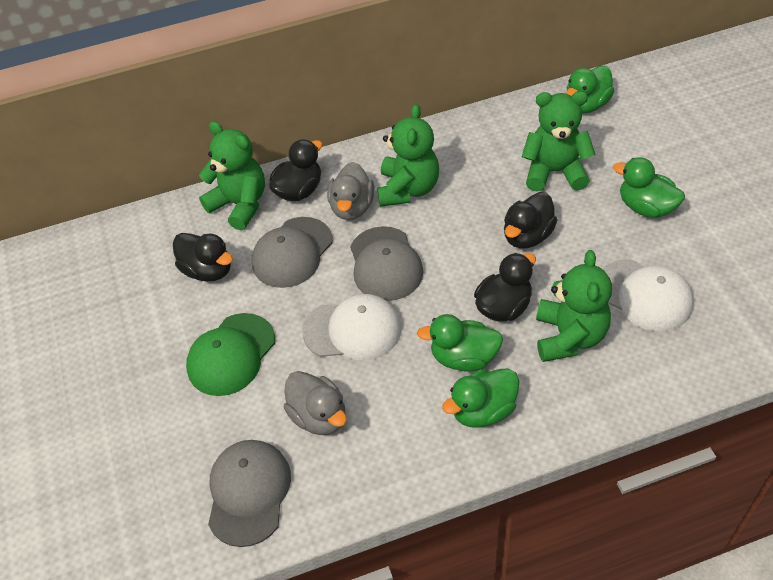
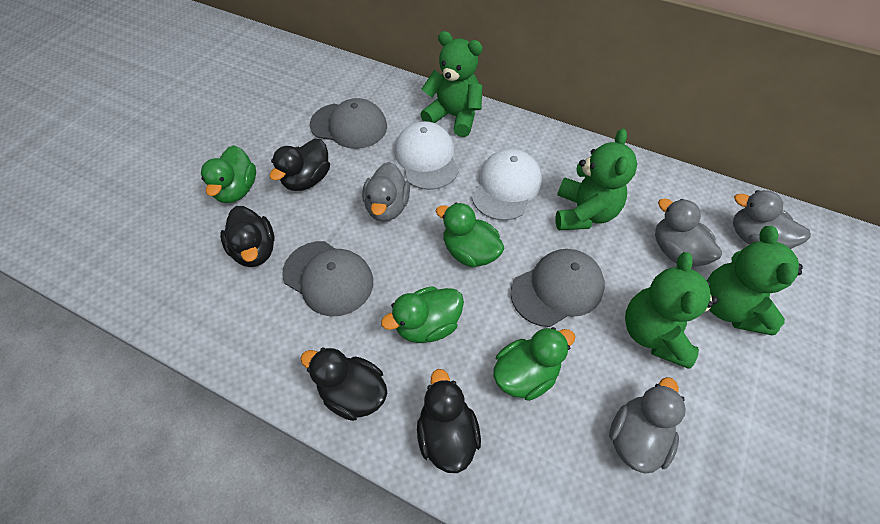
green cap: [186,313,275,396] = 1 -> none = 0
grey duck: [284,371,347,435] [327,162,374,220] = 2 -> [362,162,410,222] [609,377,686,474] [655,198,722,267] [733,190,811,249] = 4

